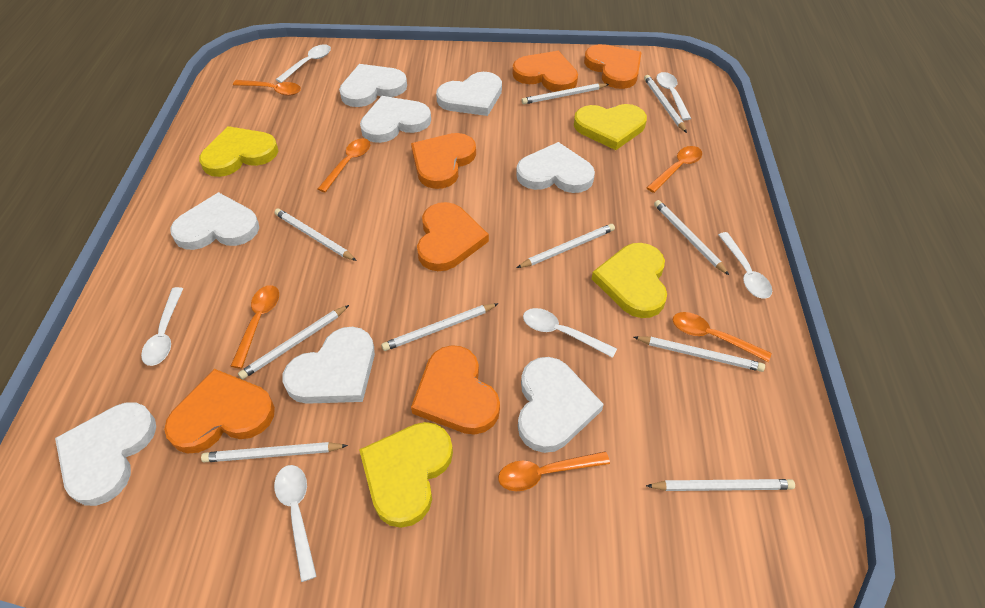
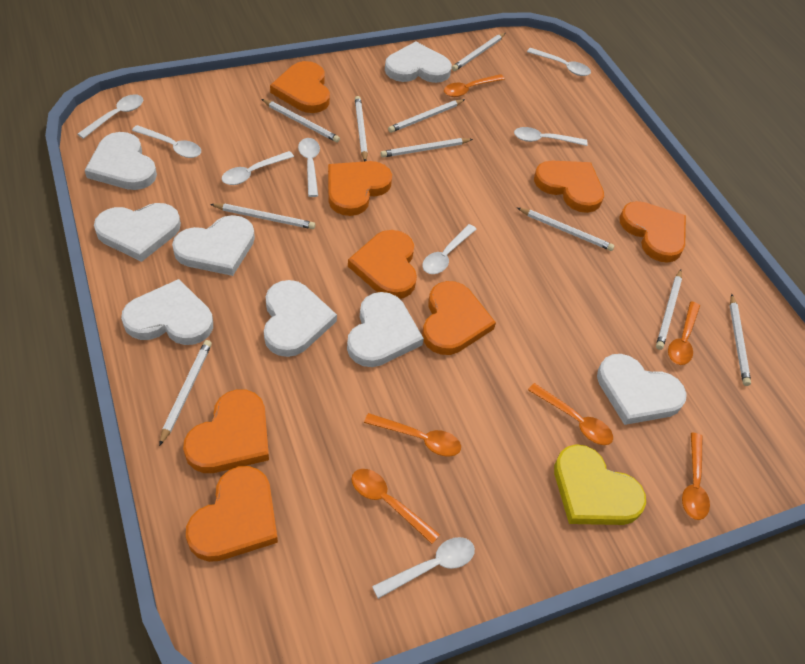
orange heart: [164,369,275,453] [411,133,476,189] [411,345,500,435] [417,202,489,271] [512,51,578,92] [584,44,642,89] = 6 -> [183,389,269,473] [186,466,278,562] [270,61,330,113] [328,161,392,216] [348,230,417,299] [422,281,496,355] [534,161,604,213] [619,201,686,263] = 8
white spoon: [141,287,184,366] [274,465,317,582] [276,44,331,83] [523,308,617,358] [656,72,691,120] [718,232,772,299] = 6 -> [78,94,143,139] [132,125,201,158] [222,151,294,185] [298,138,320,197] [372,537,475,599] [422,224,476,274] [514,127,588,146] [527,48,591,76] = 8
yellow heart: [199,126,278,177] [359,422,453,528] [574,104,647,150] [592,243,667,318] = 4 -> [554,444,646,525] = 1

